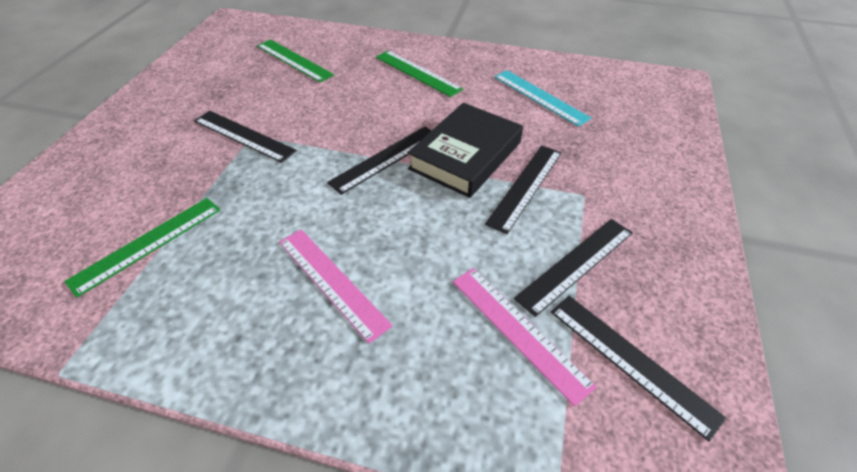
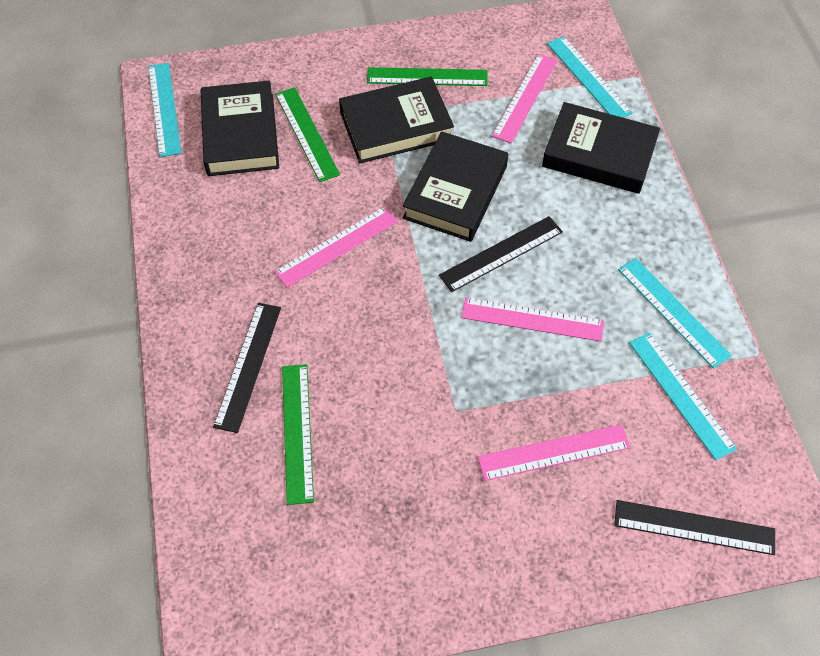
black book: [407,103,523,198] = 1 -> [201,80,279,176] [339,77,454,163] [402,131,508,242] [542,102,660,194] = 4
black ruler: [194,111,297,163] [327,126,432,195] [485,145,562,234] [514,219,633,317] [551,296,726,441] = 5 -> [213,303,281,433] [439,216,563,292] [614,500,775,555] = 3
pink ruler: [279,229,393,344] [453,268,597,407] = 2 -> [274,206,398,288] [461,297,604,341] [478,424,630,481] [492,54,557,143] = 4
turquoise ruler: [494,70,591,127] = 1 -> [148,63,181,157] [547,36,633,118] [618,258,732,369] [629,332,737,460] = 4

